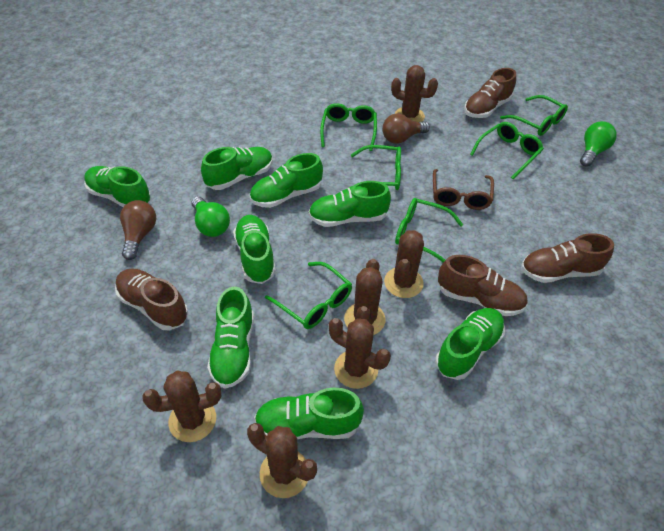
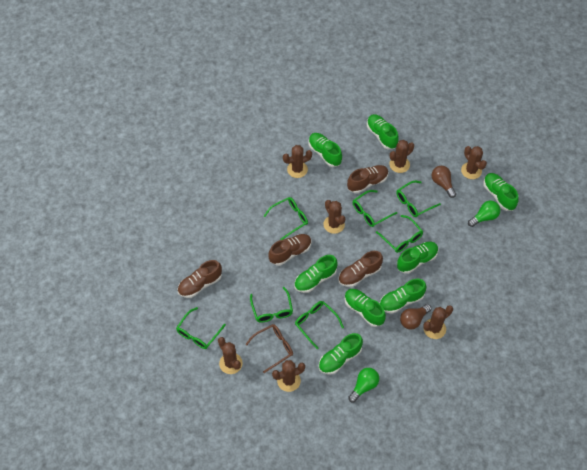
brown cactus: [142,371,222,442] [247,423,317,498] [329,318,391,389] [344,259,385,335] [384,230,424,298] [391,65,438,122] = 6 -> [218,337,243,374] [272,360,305,392] [283,145,312,178] [323,200,345,234] [389,140,414,173] [423,305,453,339] [461,146,487,179] = 7
green glasses: [265,262,352,329] [320,103,377,151] [348,145,401,190] [395,198,463,262] [470,122,544,179] [500,95,568,136] = 6 -> [176,307,226,349] [250,287,293,323] [264,197,308,240] [295,301,344,349] [353,190,397,227] [376,215,423,253] [396,181,441,217] = 7

